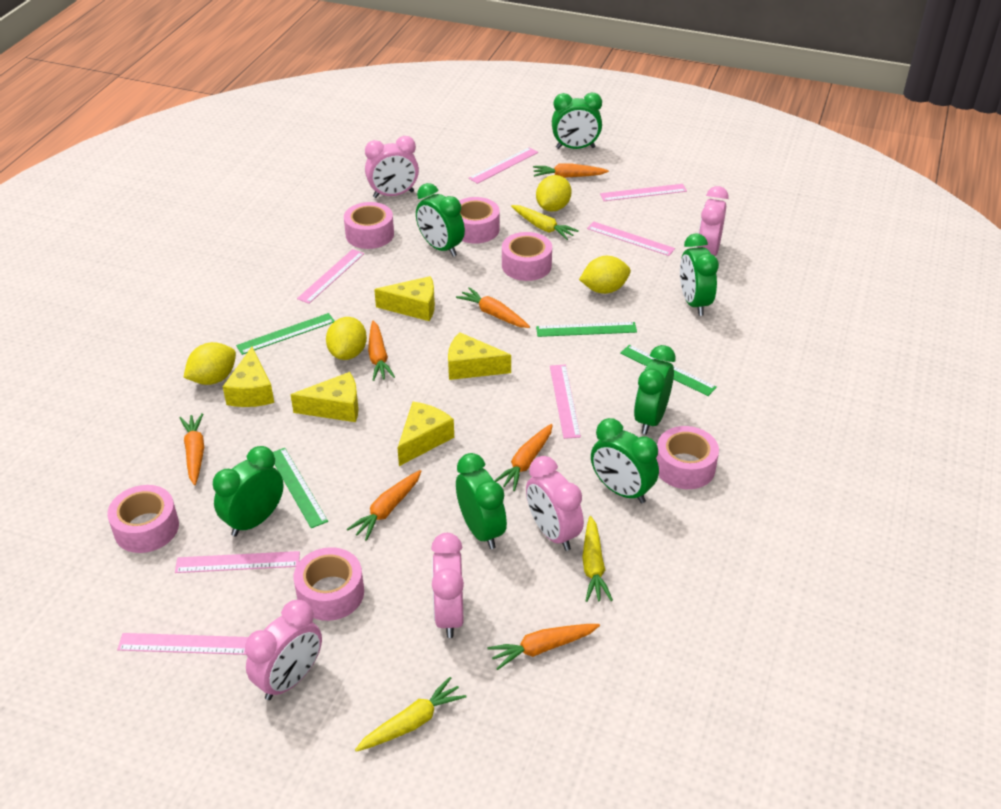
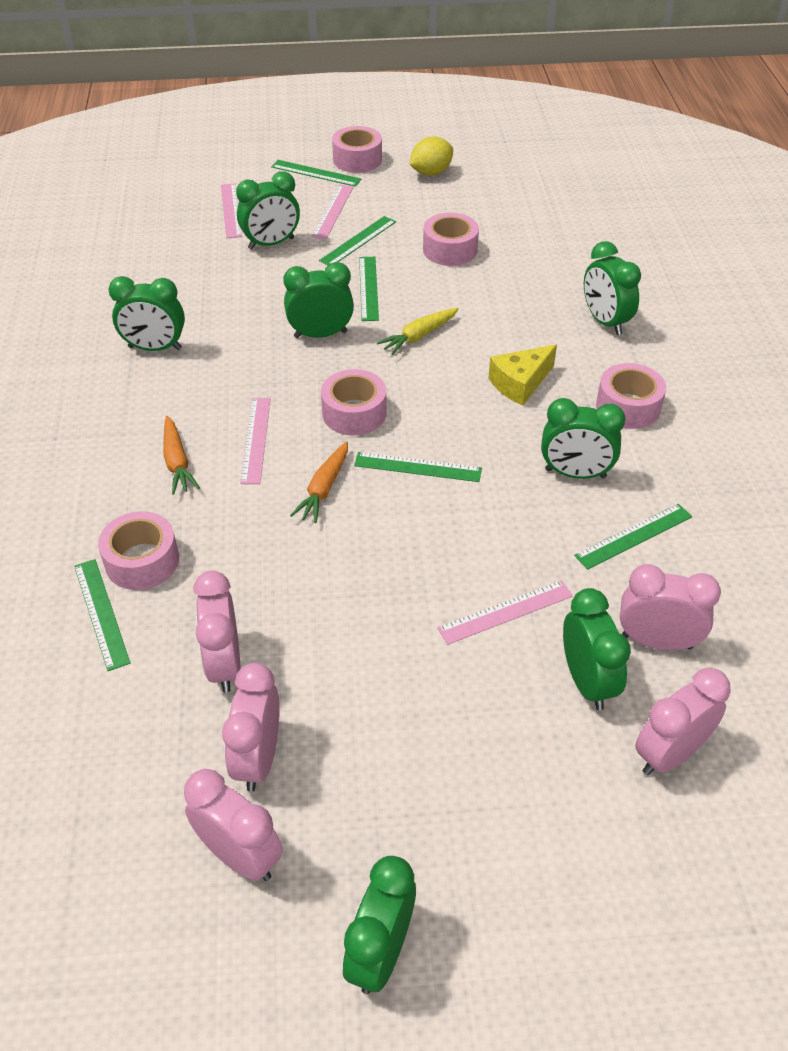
green ruler: [236,313,335,355] [273,448,328,528] [536,322,637,337] [620,345,717,396] = 4 -> [74,559,131,671] [271,160,362,187] [319,216,396,265] [354,452,482,482] [359,257,379,321] [574,504,692,570] = 6
orange carrot: [179,413,204,485] [347,470,421,541] [368,320,395,381] [456,287,530,328] [488,624,600,670] [494,424,553,491] [533,163,609,178] = 7 -> [164,416,200,495] [290,441,348,523] = 2
pink ruler: [117,633,248,655] [175,551,300,573] [297,249,364,304] [468,147,538,184] [550,365,581,439] [587,221,675,256] [600,184,687,201] = 7 -> [221,183,242,238] [240,398,271,484] [311,185,353,239] [437,580,573,645] = 4
pink tape: [107,485,179,553] [294,547,364,621] [344,202,394,249] [459,197,500,244] [502,232,552,281] [656,426,719,489] = 6 -> [98,511,179,590] [321,369,387,435] [332,126,382,173] [423,212,479,266] [596,363,666,429] = 5
yellow carrot: [355,677,466,752] [511,205,579,240] [582,516,613,602] = 3 -> [377,308,459,355] = 1
yellow cheese: [223,347,274,407] [290,372,359,422] [374,276,435,321] [398,402,454,466] [448,332,511,380] = 5 -> [488,345,557,405] = 1
yellow lemon: [183,342,236,385] [326,317,367,360] [536,175,571,212] [579,256,631,294] = 4 -> [409,137,453,176] = 1

